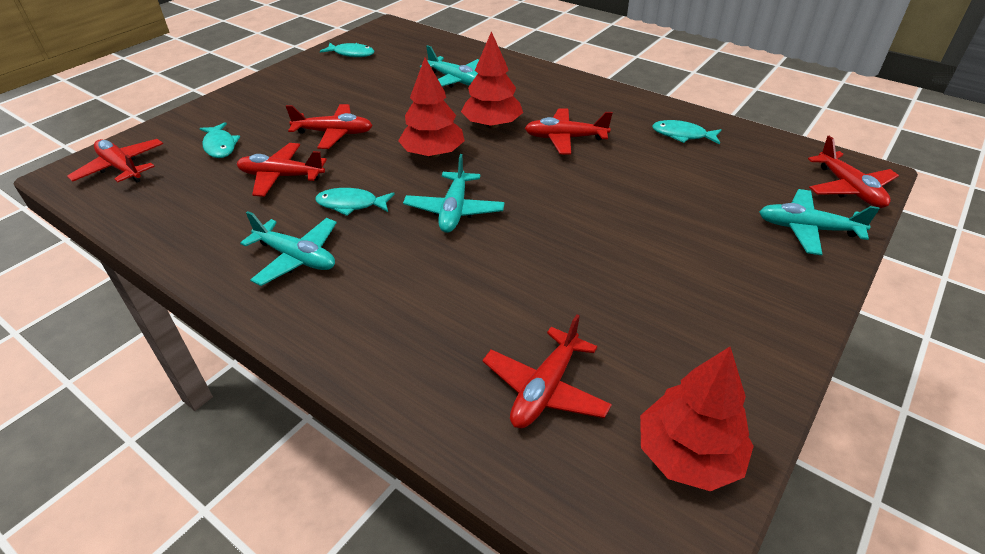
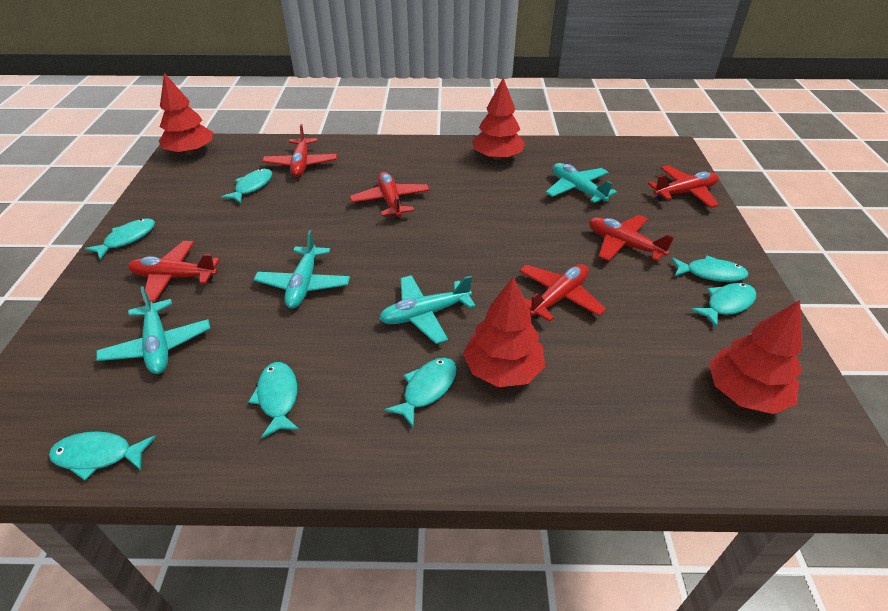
red tree: [398,58,465,158] [461,31,523,129] [640,347,754,491] = 3 -> [159,73,213,155] [463,277,545,387] [472,78,525,160] [709,300,802,414] = 4
turquoise fish: [199,122,240,158] [315,188,395,216] [320,43,374,57] [652,120,722,144] = 4 -> [49,431,156,480] [85,218,155,260] [221,169,272,204] [248,362,300,438] [384,358,457,427] [671,255,748,282] [691,283,756,328] = 7

